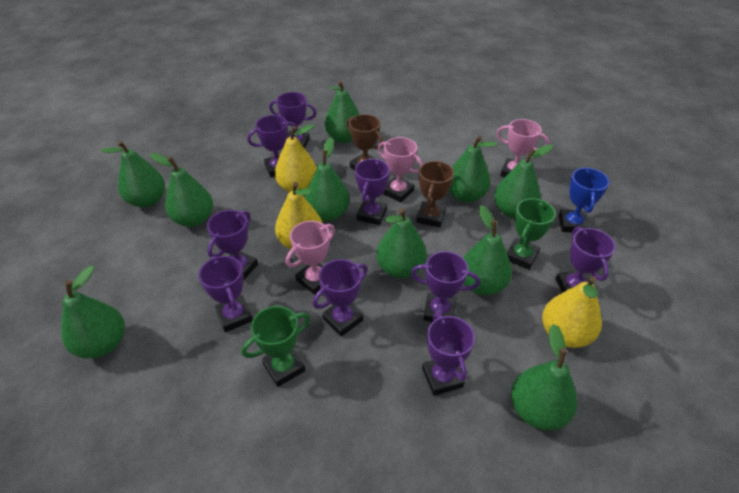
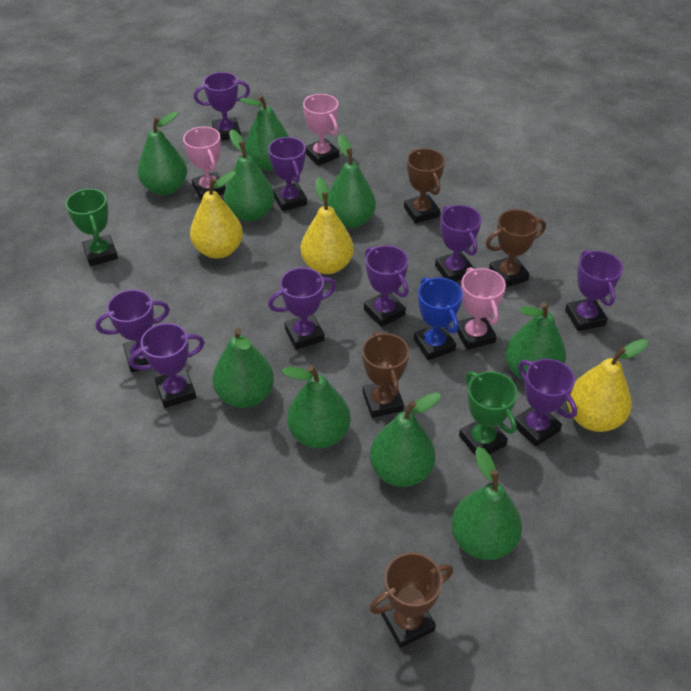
brown trophy: [347,114,384,170] [416,161,454,227] = 2 -> [362,331,409,418] [369,552,453,648] [404,148,445,223] [486,209,546,287] = 4
green pear: [61,266,125,358] [101,141,165,208] [150,153,213,227] [304,138,350,221] [324,80,360,143] [376,208,426,278] [449,136,497,203] [463,205,512,295] [494,144,553,218] [511,324,577,430] = 10 -> [138,111,187,195] [212,328,274,408] [224,129,274,221] [240,95,289,171] [282,365,351,449] [328,135,376,228] [370,392,441,487] [451,447,522,560] [505,302,566,381] = 9

